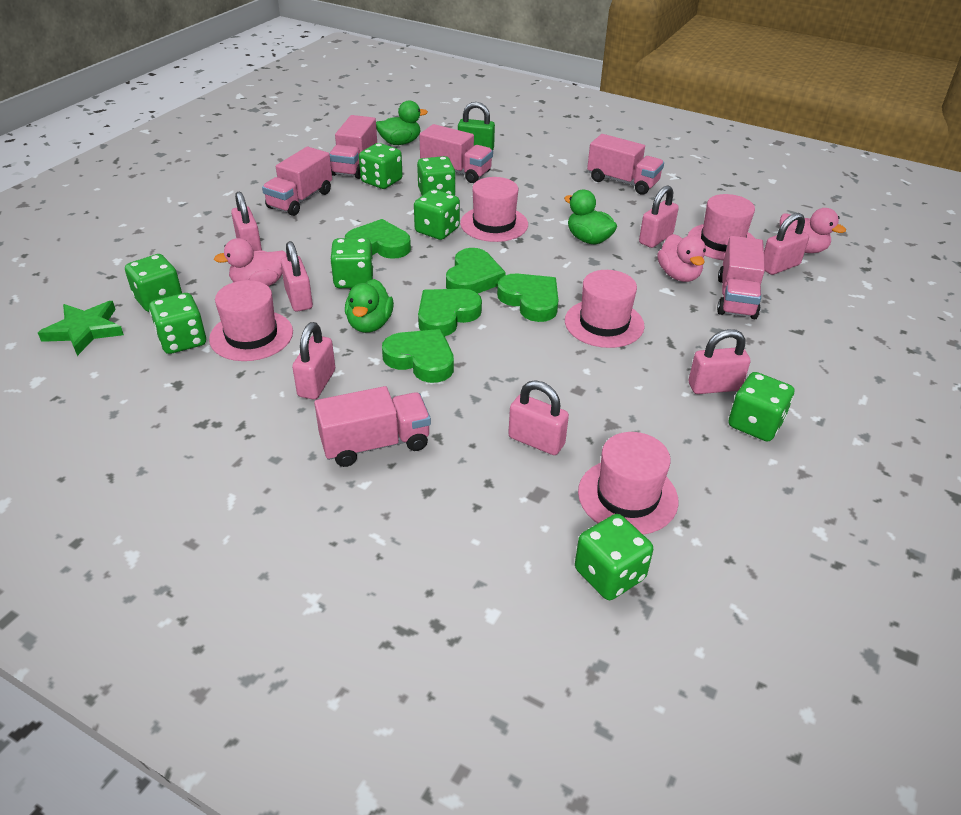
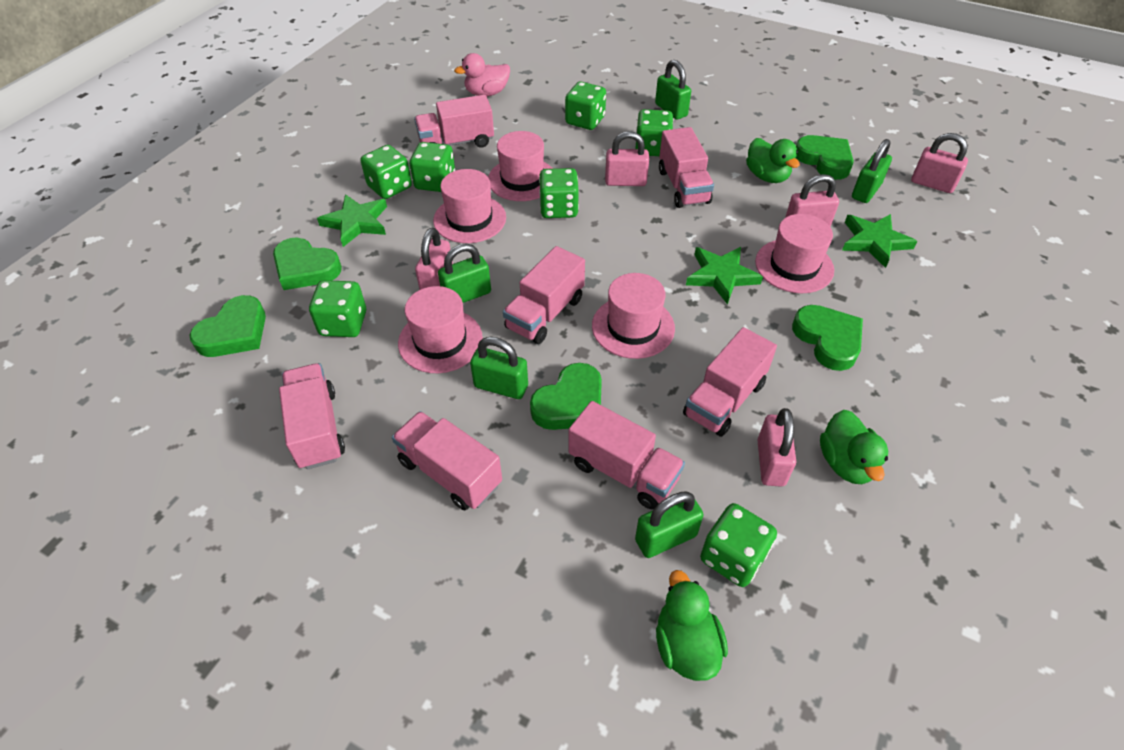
green dice: [125,254,182,312] [149,293,206,354] [330,238,373,288] [359,143,403,189] [414,189,460,240] [417,156,456,196] [575,514,653,600] [729,372,794,442] = 8 -> [309,280,366,337] [361,145,412,199] [410,142,455,192] [539,168,579,218] [565,82,606,130] [635,109,673,156] [700,503,777,587] = 7
green padlock: [458,102,495,150] = 1 -> [438,244,491,303] [470,337,528,399] [635,491,704,558] [655,60,691,120] [852,139,892,203] = 5
green star: [38,301,124,356] = 1 -> [317,194,387,247] [686,247,763,305] [842,214,918,268] = 3
pink duck: [214,238,287,286] [657,234,706,282] [780,208,846,253] = 3 -> [454,53,510,96] = 1
pink padlock: [231,191,262,251] [281,241,313,311] [292,322,335,400] [508,380,569,455] [639,185,679,248] [688,329,750,394] [764,213,809,275] = 7 -> [415,228,453,290] [605,131,649,186] [757,408,796,487] [785,174,839,226] [911,133,968,193] = 5
pink truck: [262,147,332,216] [314,386,431,467] [330,115,377,179] [419,124,493,183] [587,134,664,195] [717,236,765,319] = 6 -> [279,363,345,470] [392,411,502,511] [414,95,494,147] [503,246,585,344] [568,401,685,510] [659,127,714,208] [683,327,777,437] = 7

